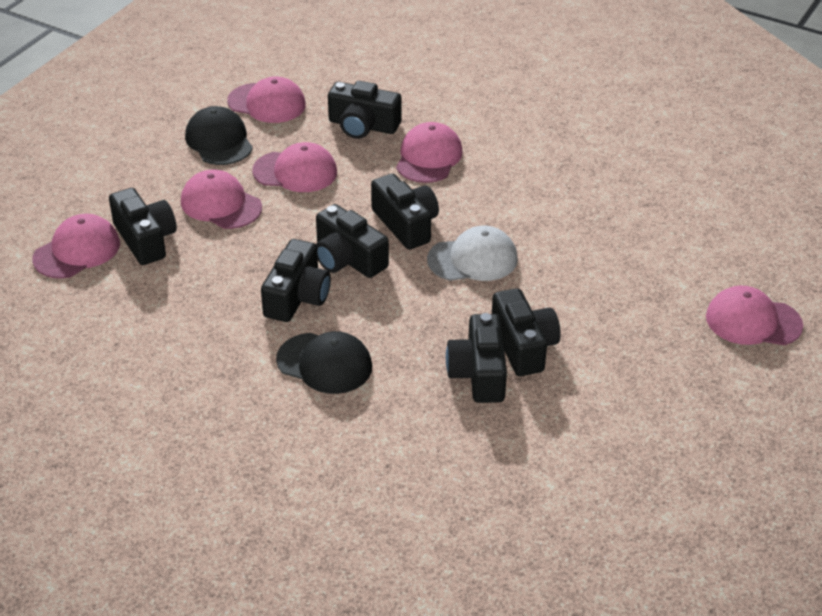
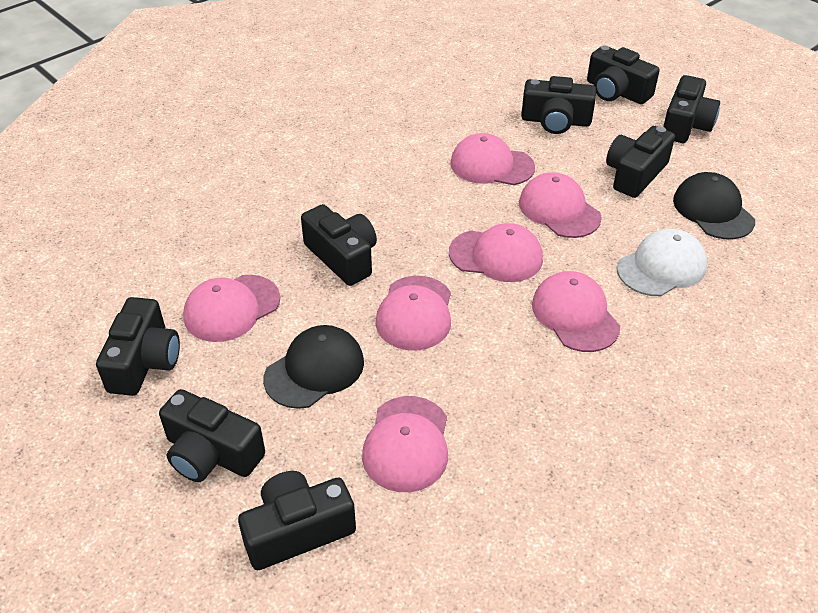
black camera: [109,188,177,265] [261,239,331,322] [316,204,389,278] [328,81,401,139] [371,174,439,250] [446,313,507,403] [492,288,561,376] = 7 -> [96,297,180,396] [159,389,265,482] [238,471,356,570] [301,204,377,286] [521,76,596,134] [587,45,660,104] [606,126,675,198] [663,75,720,143] = 8
pink cap: [32,214,120,279] [181,170,262,229] [227,76,306,123] [252,142,337,192] [396,122,463,183] [706,286,803,345] = 6 -> [183,275,280,342] [362,396,448,492] [376,276,451,350] [449,223,543,282] [450,133,535,185] [519,172,602,238] [532,271,620,352] = 7

